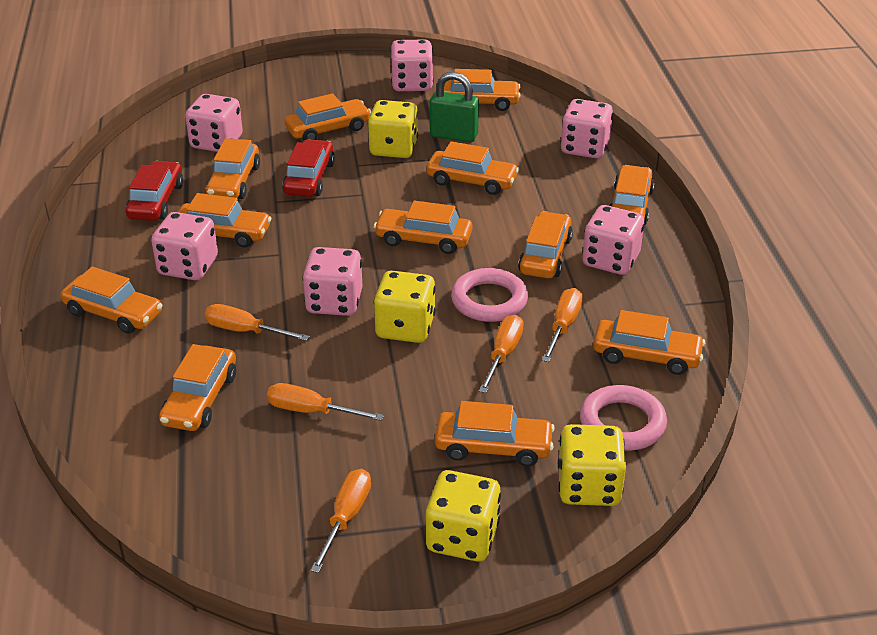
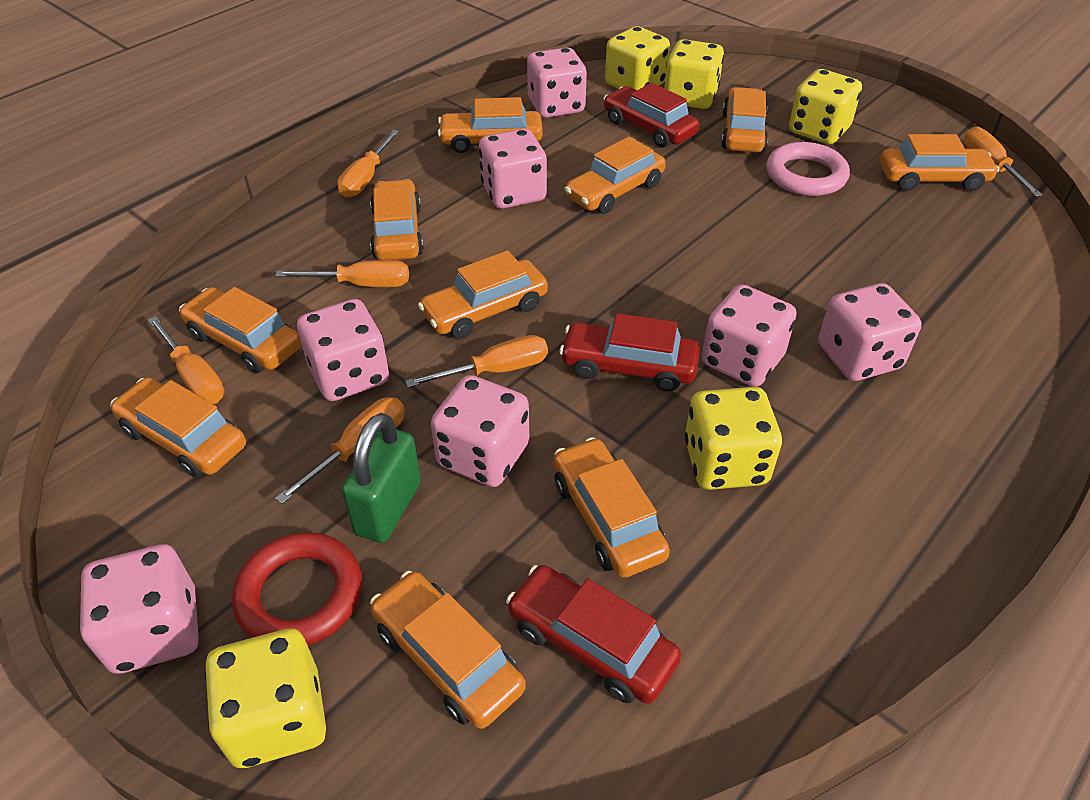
orange car: [61,267,162,334] [159,344,236,431] [178,193,271,247] [206,138,260,199] [285,93,371,140] [374,200,473,254] [427,141,519,195] [435,401,555,467] [444,69,521,111] [518,211,573,278] [593,310,705,375] [610,165,655,225] = 12 -> [110,377,246,477] [179,287,302,373] [370,179,424,260] [370,571,526,729] [418,250,548,339] [438,97,543,153] [554,437,670,578] [564,136,666,214] [721,87,768,152] [880,134,999,191] = 10
orange screwdriver: [205,304,310,341] [267,383,384,421] [310,469,371,573] [479,315,524,393] [542,288,583,362] = 5 -> [148,316,225,404] [275,260,409,287] [275,397,405,504] [337,130,399,198] [405,335,548,388] [964,127,1042,197] = 6
pink dice: [151,212,218,280] [185,94,243,152] [303,247,363,316] [391,39,434,91] [561,99,613,158] [582,205,644,275] = 6 -> [80,544,199,674] [297,299,389,401] [431,375,529,487] [479,129,547,209] [527,47,587,118] [702,284,797,387] [818,283,922,381] = 7
pink ring: [451,268,528,322] [580,385,667,451] = 2 -> [767,142,850,196] = 1
red car: [126,161,183,221] [282,139,335,197] = 2 -> [506,565,681,704] [559,313,700,392] [603,83,699,148] = 3
red ring: none = 0 -> [232,532,362,646] = 1
yellow dice: [368,100,418,158] [374,271,436,343] [426,470,501,562] [558,424,626,506] = 4 -> [205,629,326,768] [605,26,670,90] [664,39,724,109] [684,387,782,490] [789,69,862,144] = 5

